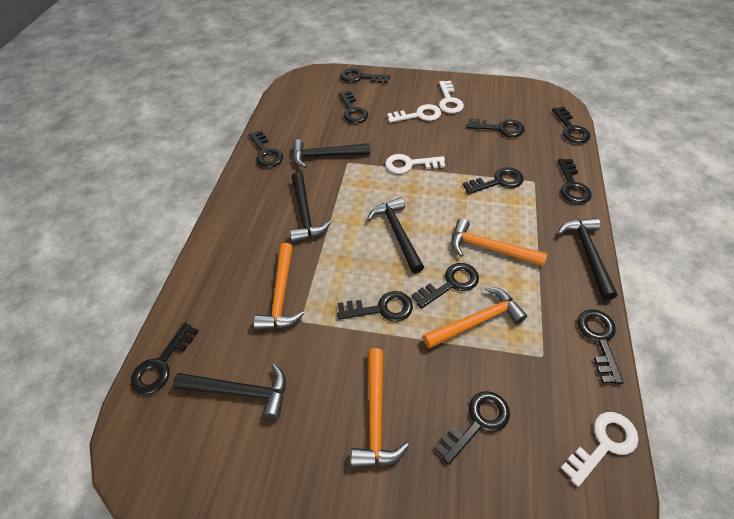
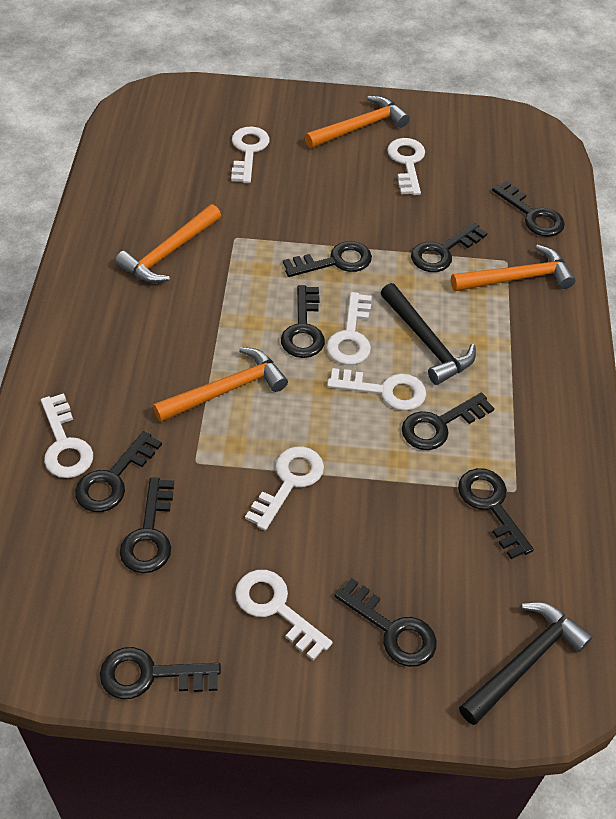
black hammer: [173,364,286,419] [290,172,331,242] [293,139,370,168] [367,197,424,274] [558,218,618,300] = 5 -> [381,283,476,385] [459,602,593,725] = 2
black key: [131,323,199,395] [249,130,283,167] [337,291,413,322] [339,90,368,124] [340,68,390,83] [412,263,479,309] [434,391,510,465] [463,167,523,194] [467,119,525,137] [552,107,591,143] [558,159,592,204] [578,309,624,385] = 12 -> [75,431,162,512] [100,647,221,699] [119,477,174,573] [281,285,325,358] [283,241,372,277] [334,578,437,667] [401,393,495,450] [411,222,487,272] [458,468,534,559] [492,181,565,237] = 10
white key: [385,154,445,174] [387,104,441,123] [439,81,464,113] [561,412,639,487] = 4 -> [41,393,93,478] [231,127,270,183] [235,570,333,661] [245,447,324,531] [326,292,372,365] [327,368,426,411] [387,138,425,195] = 7

